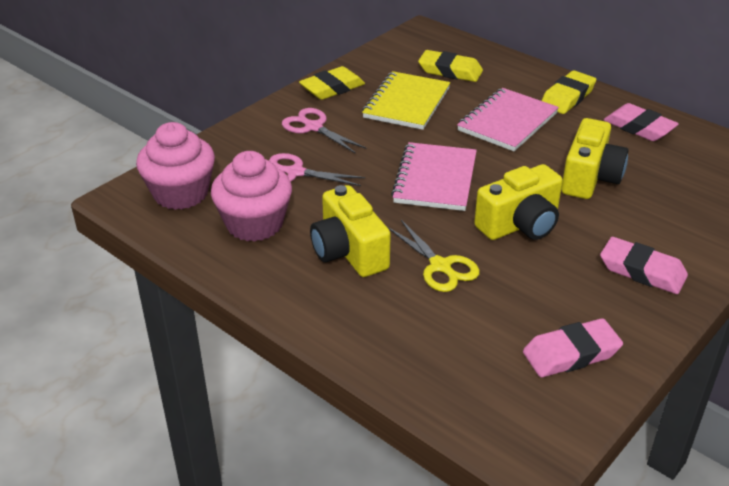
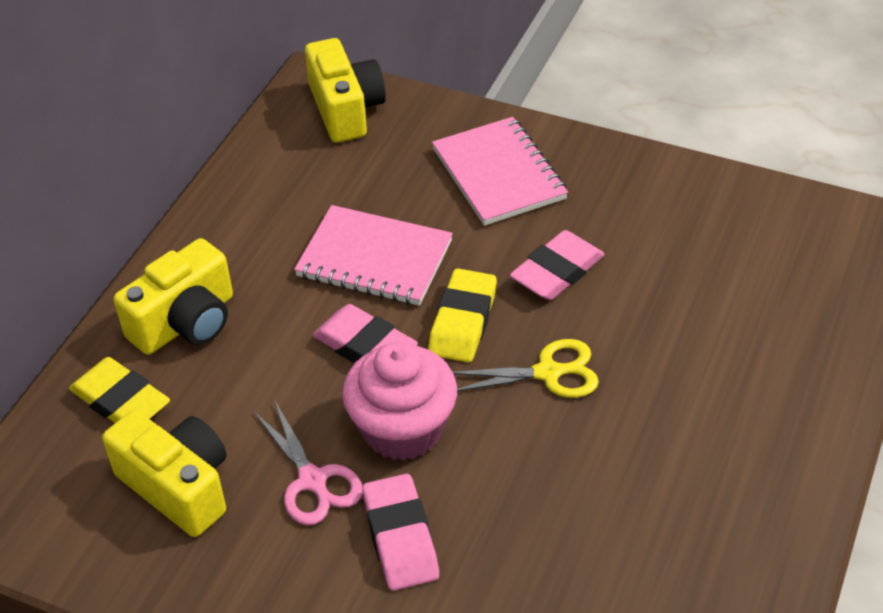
pink cupcake: [136,122,215,210] [211,151,292,242] = 2 -> [342,342,457,461] = 1
pink scissors: [269,153,365,186] [282,108,367,154] = 2 -> [253,399,362,525] = 1
yellow eraser: [299,66,365,100] [418,50,483,82] [541,70,596,114] = 3 -> [69,357,170,423] [428,268,497,362] = 2
yellow notebook: [362,71,450,130] = 1 -> none = 0

